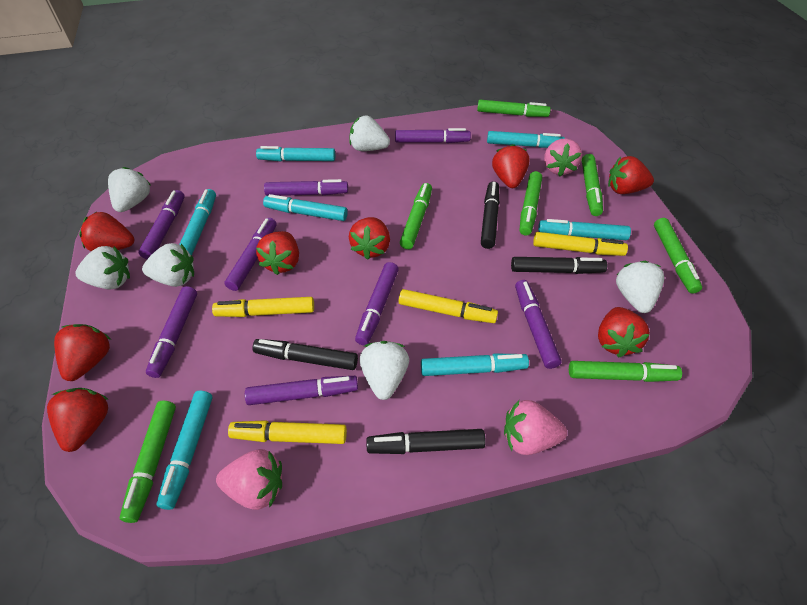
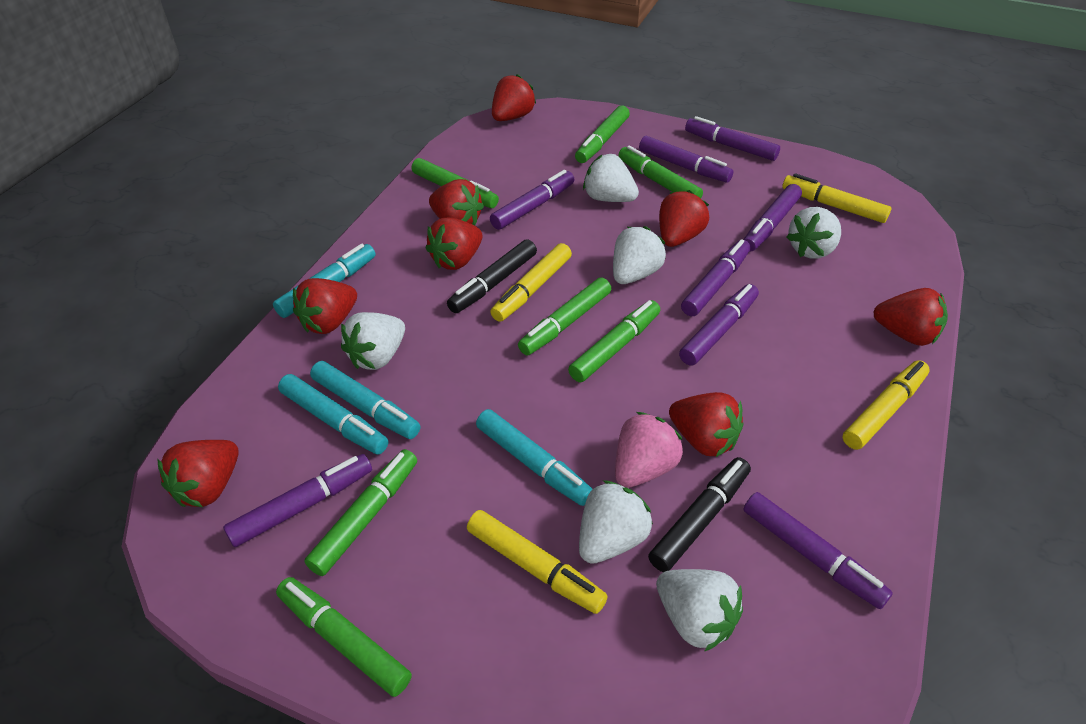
black marker: [252,339,358,370] [366,429,486,454] [481,181,500,249] [511,257,607,274] = 4 -> [447,239,537,313] [648,457,751,572] = 2
pink strawberry: [216,449,282,510] [504,400,567,455] [544,139,582,176] = 3 -> [615,412,683,488] = 1
turquoise marker: [156,391,212,510] [179,189,216,255] [256,146,335,161] [263,194,348,221] [421,353,529,376] [487,131,565,148] [538,219,631,240] = 7 -> [273,244,375,318] [278,374,388,455] [310,361,420,439] [476,409,592,506] = 4

